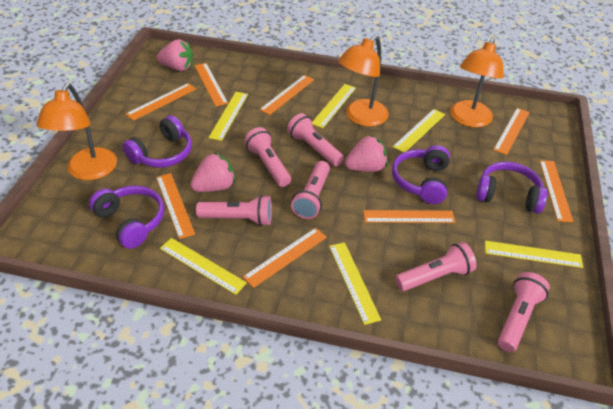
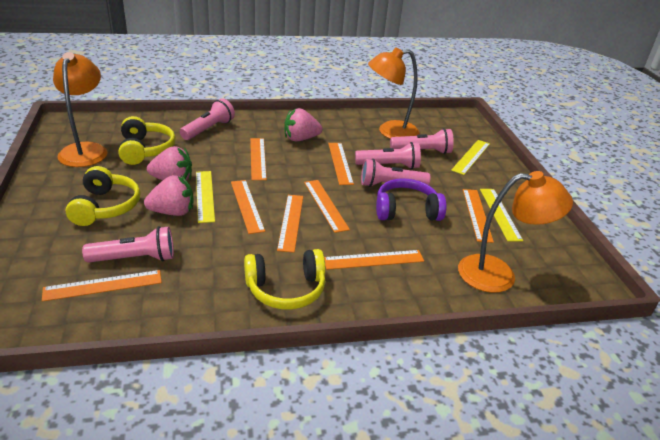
pink flashlight: [196,195,272,226] [244,127,291,187] [287,113,344,167] [291,161,330,219] [395,242,476,291] [498,272,550,352] = 6 -> [82,226,174,263] [180,98,235,140] [355,142,421,169] [361,159,431,187] [390,128,454,154] = 5
purple headphones: [89,186,164,249] [122,115,192,168] [392,145,450,204] [476,162,547,214] = 4 -> [376,178,447,221] = 1
yellow headphones: none = 0 -> [66,166,140,226] [119,116,176,165] [244,249,326,310] = 3
yellow ruler: [160,238,247,295] [209,92,248,141] [312,84,356,128] [329,242,381,325] [393,109,445,152] [485,240,583,268] = 6 -> [196,171,215,223] [451,140,490,175] [480,189,523,241] = 3

